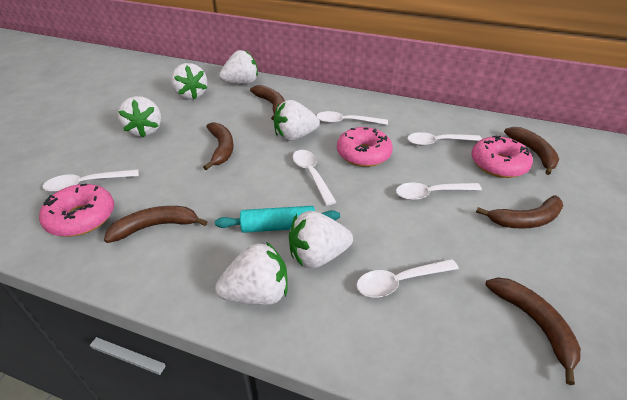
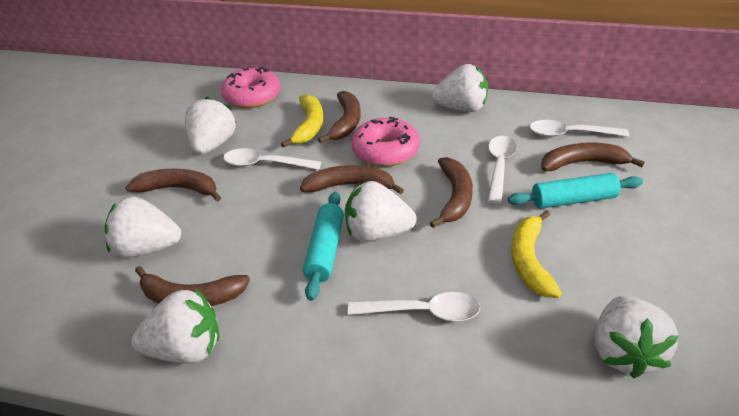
pink donut: [39,183,114,237] [337,127,393,167] [471,135,533,178] = 3 -> [221,67,281,108] [351,117,420,167] = 2
turquoise rolling pin: [215,206,340,233] = 1 -> [303,192,344,301] [508,173,643,209] = 2
white spoon: [43,169,139,192] [293,150,336,205] [316,111,388,125] [356,259,459,297] [396,182,482,200] [407,132,482,146] = 6 -> [223,148,321,170] [348,292,480,321] [488,136,517,204] [530,120,629,137] = 4
yellow banana: none = 0 -> [281,94,323,148] [511,210,562,298] = 2

